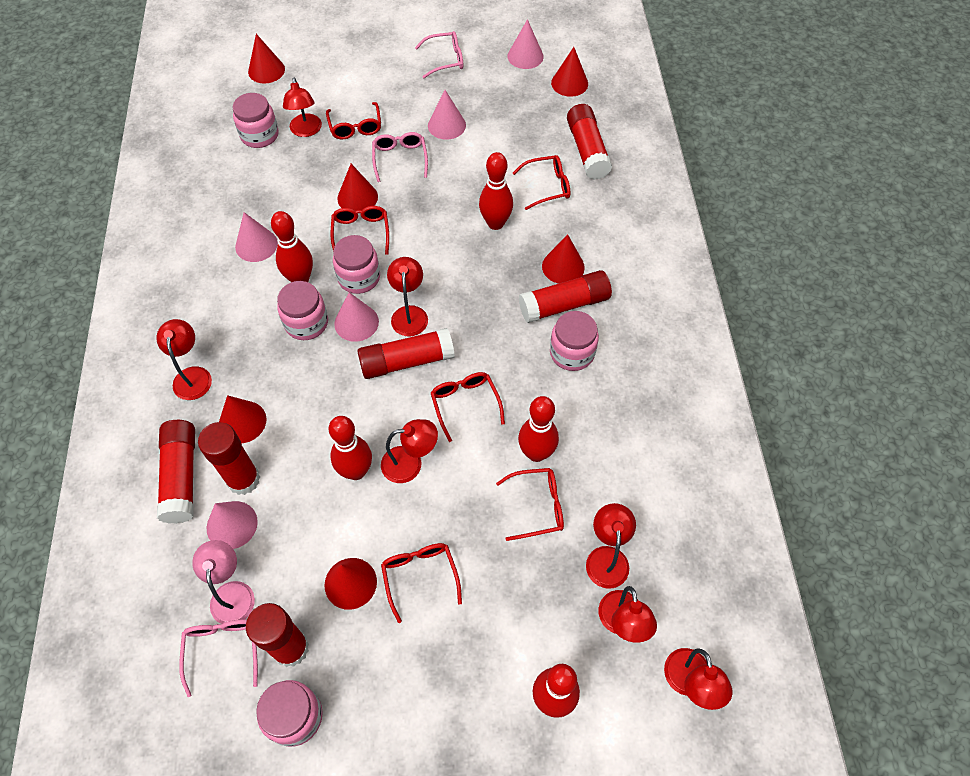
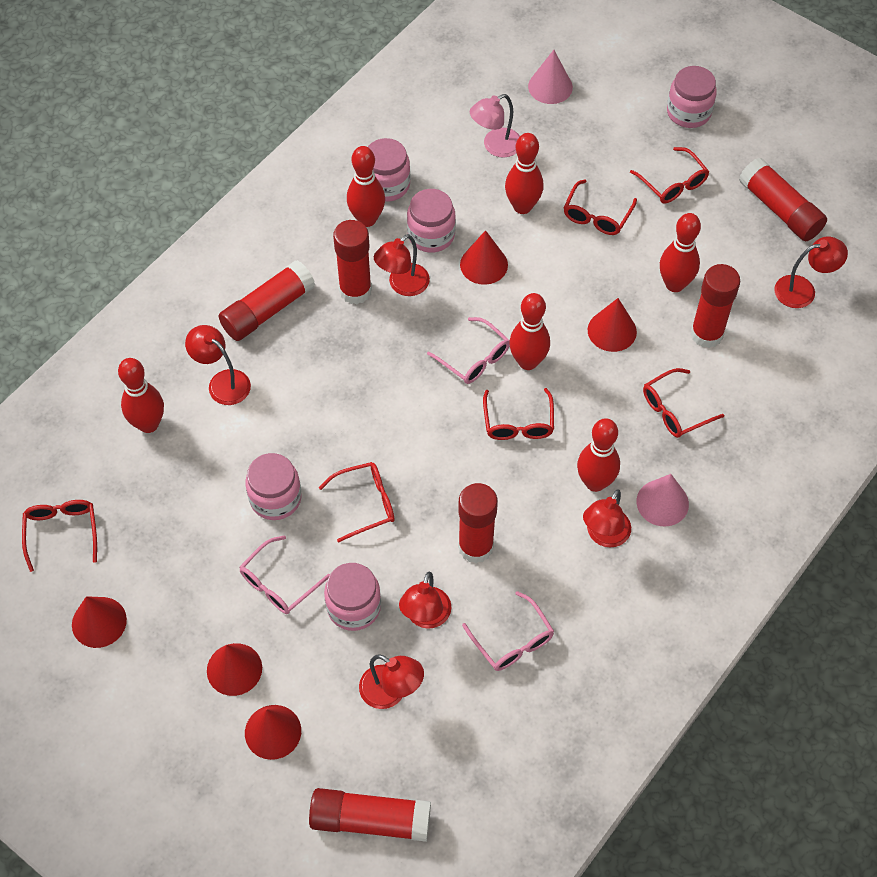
pink cone: [207,501,258,549] [235,212,278,262] [334,292,379,342] [428,90,466,140] [508,19,544,69] = 5 -> [528,50,573,104] [637,474,689,527] = 2
red bowling pin: [271,211,313,282] [329,416,372,480] [479,152,513,230] [518,396,559,462] [533,664,580,718] = 5 -> [118,358,164,433] [347,146,385,227] [505,133,543,214] [509,293,550,370] [577,418,620,492] [660,213,701,292] = 6
red cone: [219,395,267,443] [248,34,285,84] [324,558,377,610] [337,164,378,211] [542,234,585,284] [551,47,588,97] = 6 -> [72,596,127,648] [207,643,262,696] [245,705,301,760] [460,230,508,285] [588,298,637,352] = 5
red lamp: [157,319,212,400] [283,78,322,137] [381,419,438,483] [387,257,428,336] [586,503,636,589] [599,586,657,643] [664,648,732,710] = 7 -> [185,325,251,405] [359,654,424,709] [374,234,430,296] [399,572,452,629] [583,489,631,548] [774,236,848,308] = 6

